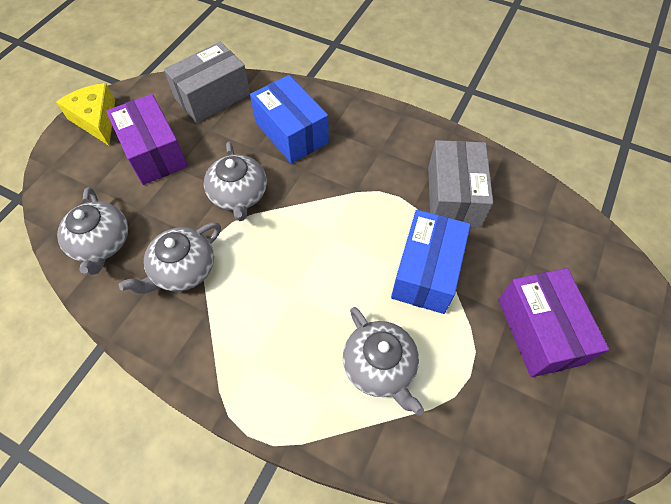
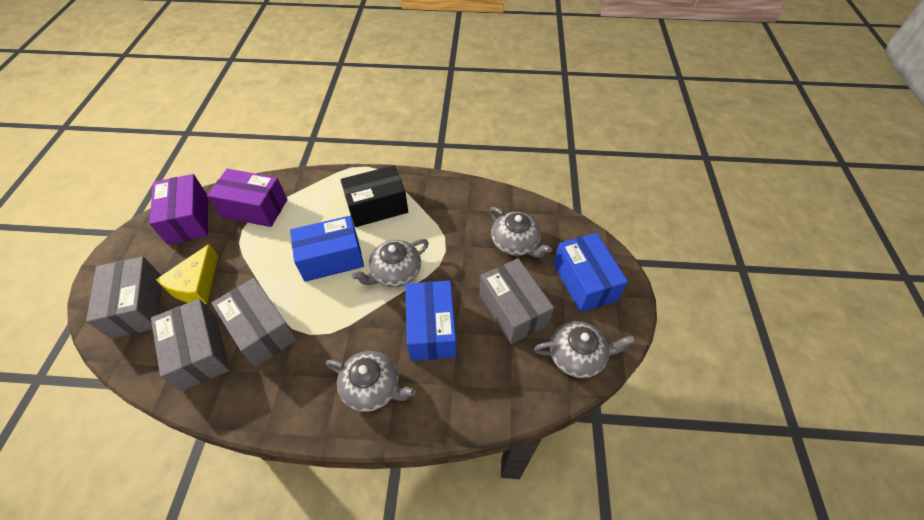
black box: none = 0 -> [340,165,408,227] = 1
blue box: [250,75,329,163] [391,210,471,314] = 2 -> [290,216,364,282] [405,280,456,361] [553,233,628,313] = 3
grey box: [164,42,250,123] [428,140,493,228] = 2 -> [86,256,162,339] [151,299,230,391] [212,278,297,367] [479,258,554,344] = 4

